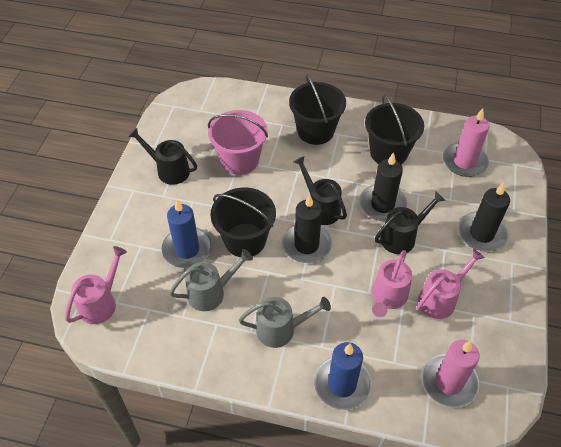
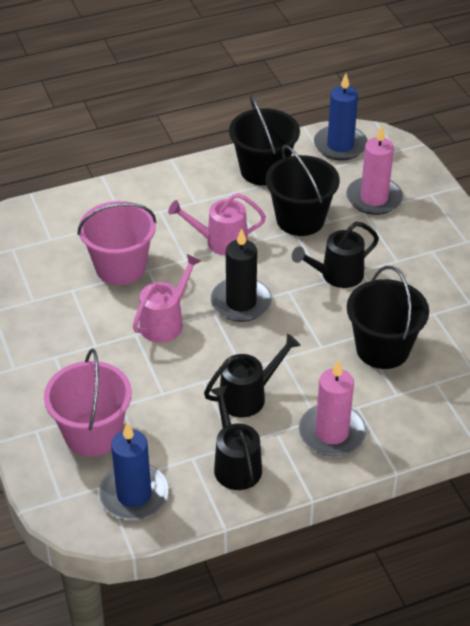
black candle: [282,195,332,263] [360,152,407,221] [458,183,510,251] = 3 -> [211,228,272,322] = 1
grey watering can: [170,249,253,311] [239,297,331,348] = 2 -> none = 0
pink bucket: [208,110,268,175] = 1 -> [44,349,132,457] [77,201,156,285] = 2
pink watering can: [65,246,127,324] [372,250,412,317] [417,249,485,319] = 3 -> [133,254,201,343] [168,193,266,256] = 2

